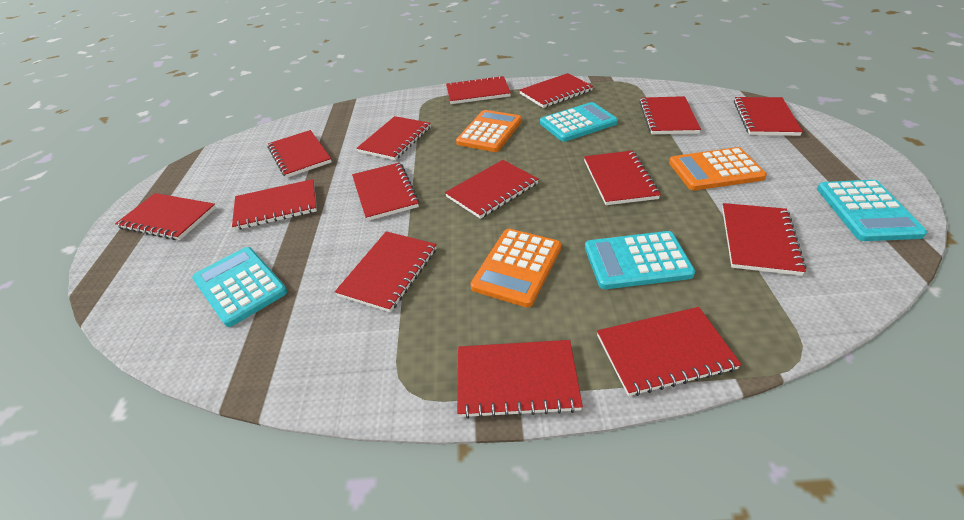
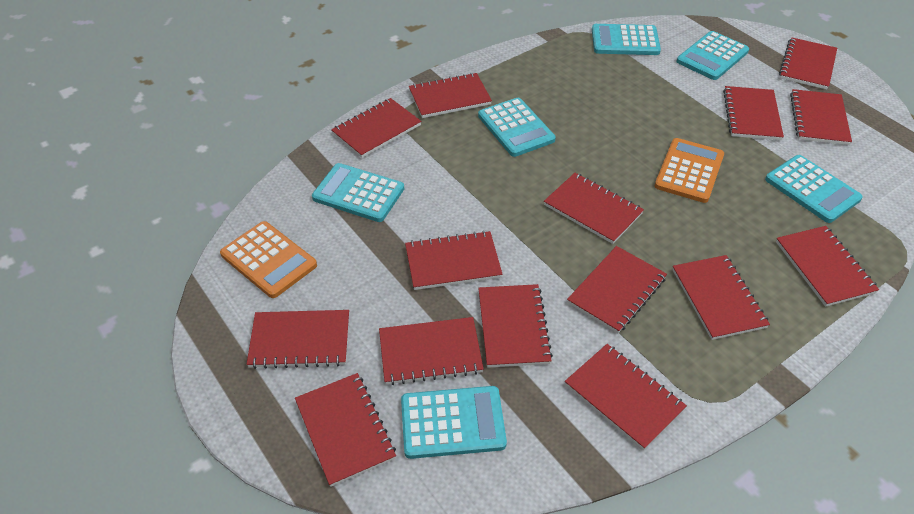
orange calculator: [456,110,522,152] [470,229,561,308] [669,147,767,190] = 3 -> [220,221,317,298] [655,138,724,203] = 2
turquoise calculator: [192,247,288,327] [540,102,618,142] [585,231,695,289] [817,180,927,241] = 4 -> [312,163,404,222] [401,386,507,459] [478,98,556,157] [592,24,661,55] [677,31,749,80] [765,155,863,223] = 6

